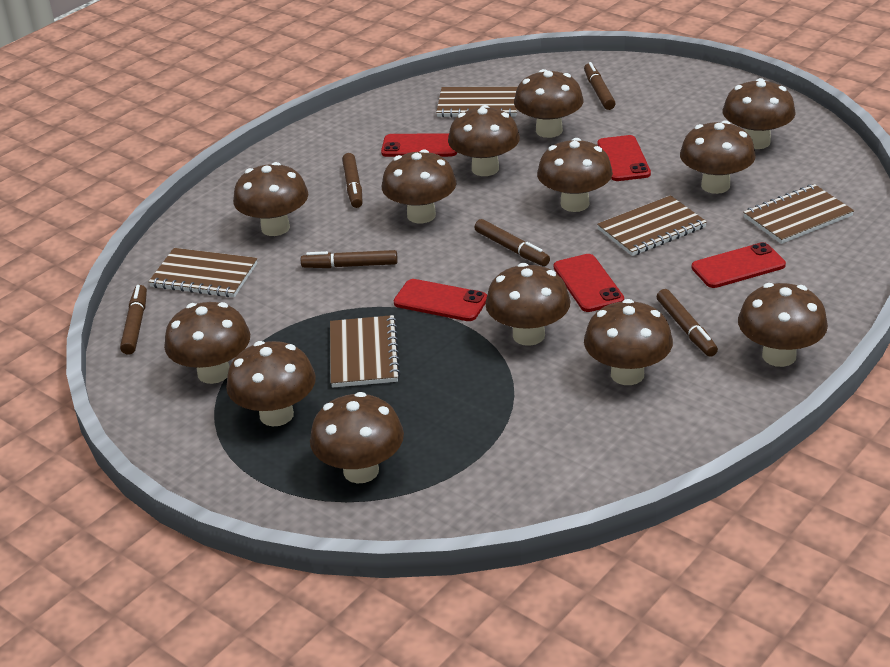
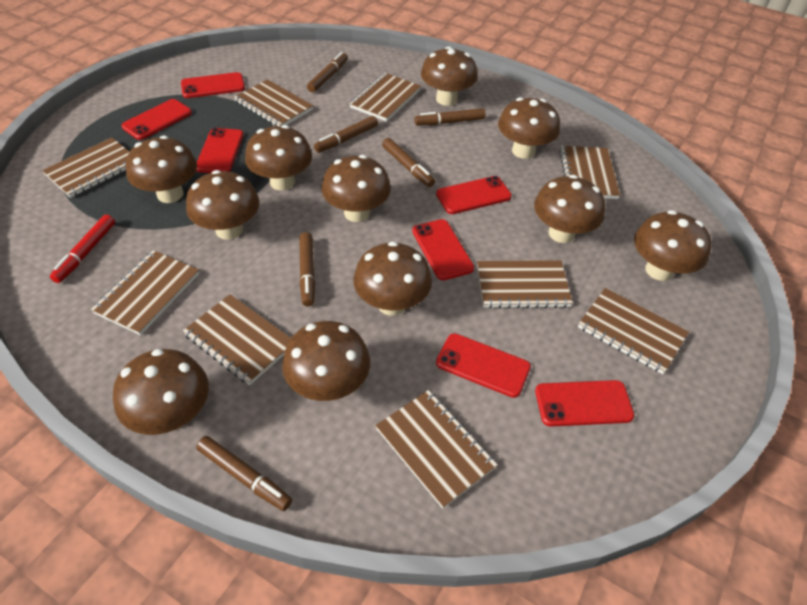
brown mushroom: [164,302,250,384] [226,341,316,426] [233,162,308,236] [310,392,404,483] [382,149,456,223] [448,105,520,176] [485,263,570,346] [514,69,584,138] [537,138,613,212] [584,299,673,385] [680,120,756,194] [723,78,796,149] [738,283,828,367] = 13 -> [113,349,209,435] [126,135,197,203] [186,170,260,240] [245,125,312,191] [282,321,370,401] [321,155,391,222] [353,242,432,316] [421,47,478,106] [498,97,560,159] [534,175,605,243] [634,210,712,281] = 11
brown notebook: [148,248,257,297] [330,315,401,388] [436,87,517,117] [597,195,707,256] [743,184,854,244] = 5 -> [42,138,130,198] [91,250,199,335] [183,294,291,385] [234,79,313,126] [349,73,421,121] [375,390,497,509] [477,260,573,309] [559,146,620,199] [578,288,689,374] = 9
red marker: none = 0 -> [50,215,115,283] = 1
red phone: [381,133,457,157] [394,279,487,321] [554,254,624,312] [597,135,651,181] [692,242,786,288] = 5 -> [122,99,192,140] [181,72,245,98] [196,128,244,173] [412,219,474,280] [436,176,512,214] [436,333,531,398] [535,380,634,427] = 7

